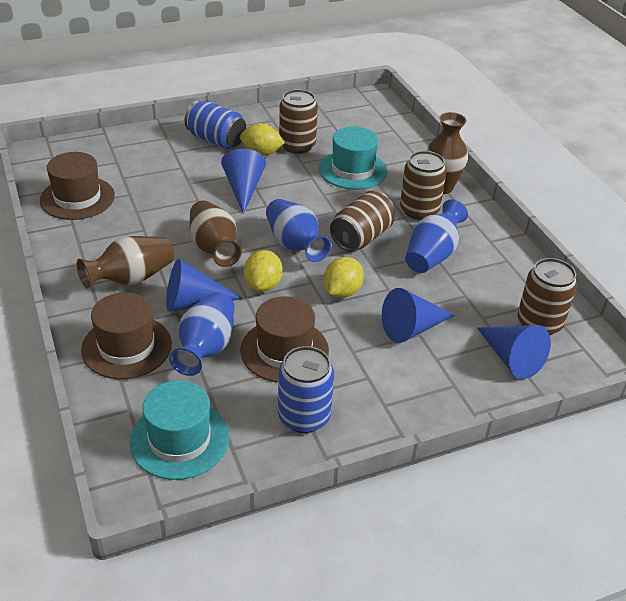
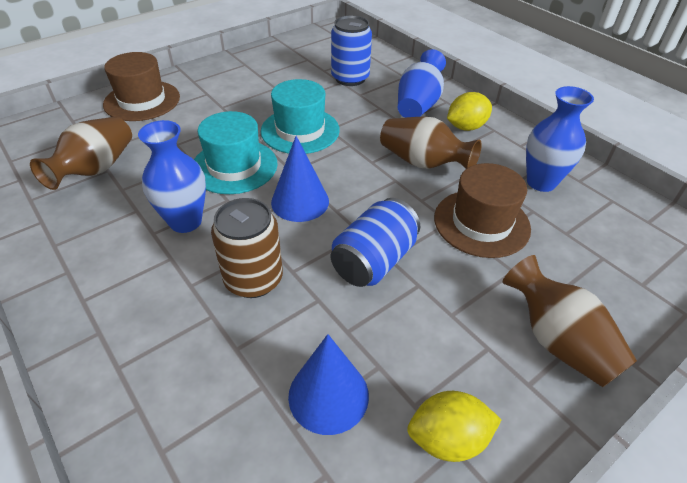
blue cone: [166,259,243,312] [221,149,266,214] [382,288,455,343] [477,325,551,379] = 4 -> [271,136,329,222] [288,334,369,435] = 2
brown can: [279,89,318,154] [330,191,395,251] [400,151,447,220] [518,258,577,335] = 4 -> [211,198,283,298] = 1
brown hat: [40,152,115,220] [81,292,172,379] [240,296,329,383] = 3 -> [103,52,180,121] [434,163,531,258] = 2
yellow lemon: [240,123,285,156] [244,250,283,292] [323,257,364,298] = 3 -> [407,391,502,462] [447,92,492,131] = 2

